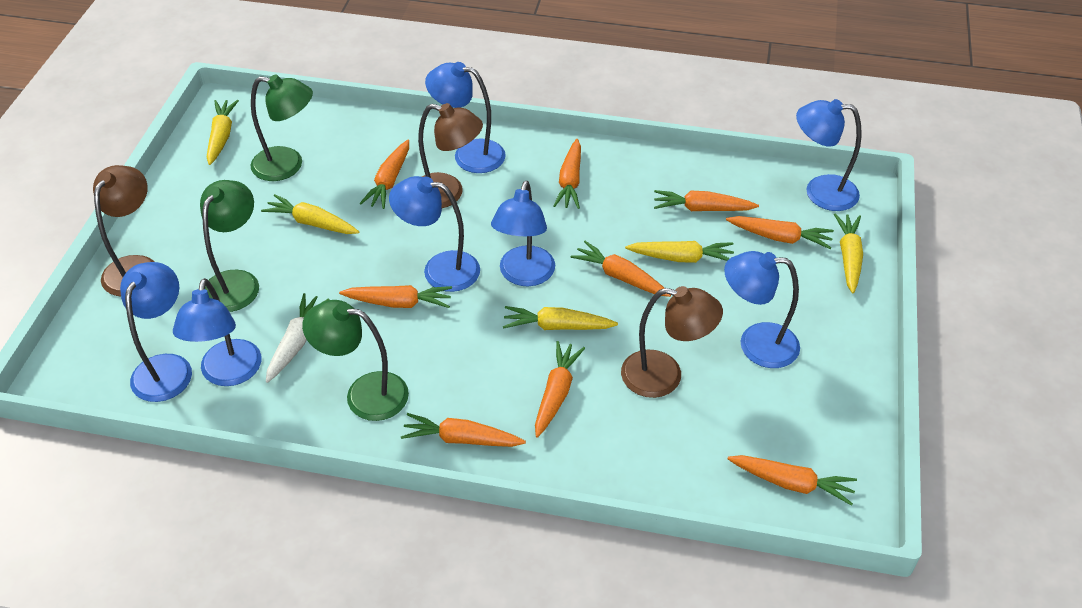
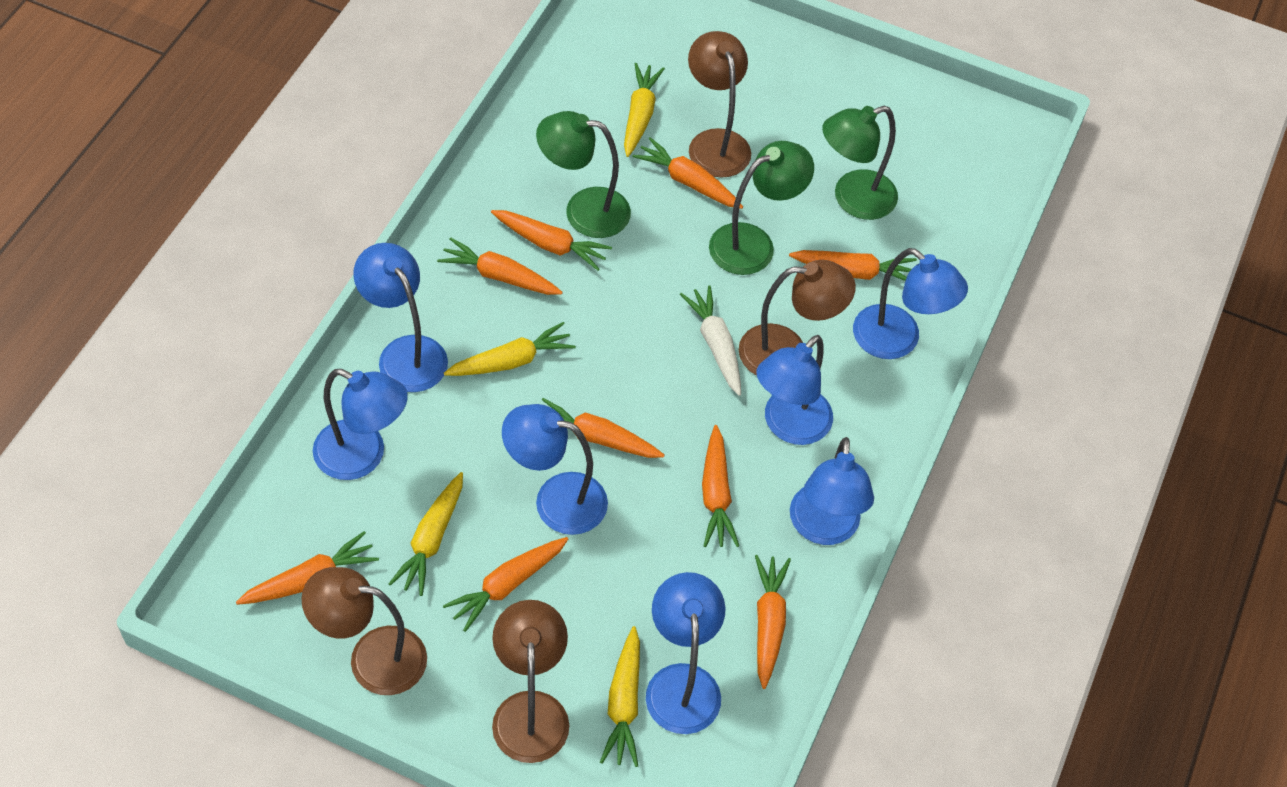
brown lamp: [93,165,154,296] [418,103,483,208] [621,286,723,398] = 3 -> [301,567,427,695] [492,600,569,763] [688,31,751,178] [739,260,856,376] = 4
yellow carrot: [207,100,239,165] [261,194,359,234] [503,306,618,330] [625,241,734,263] [834,213,863,293] = 5 -> [389,472,463,596] [444,322,576,376] [600,626,640,767] [624,63,665,157] = 4

